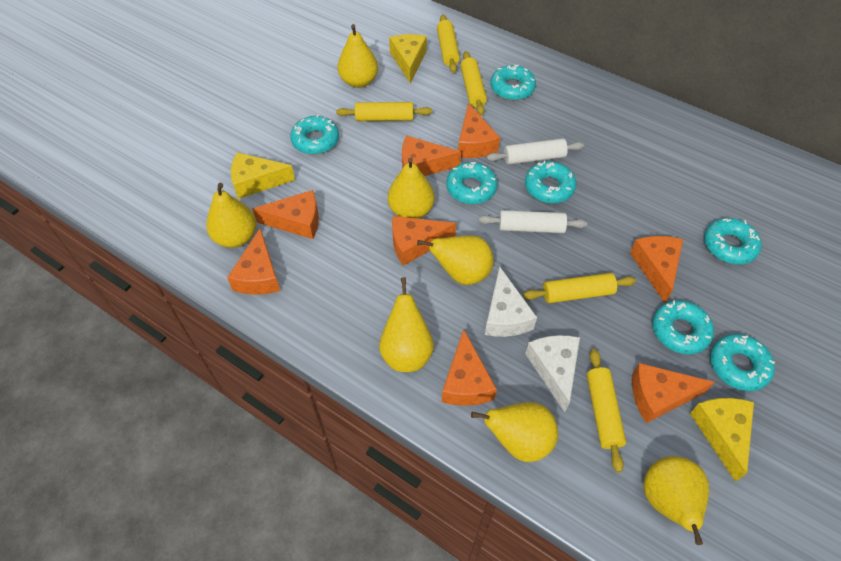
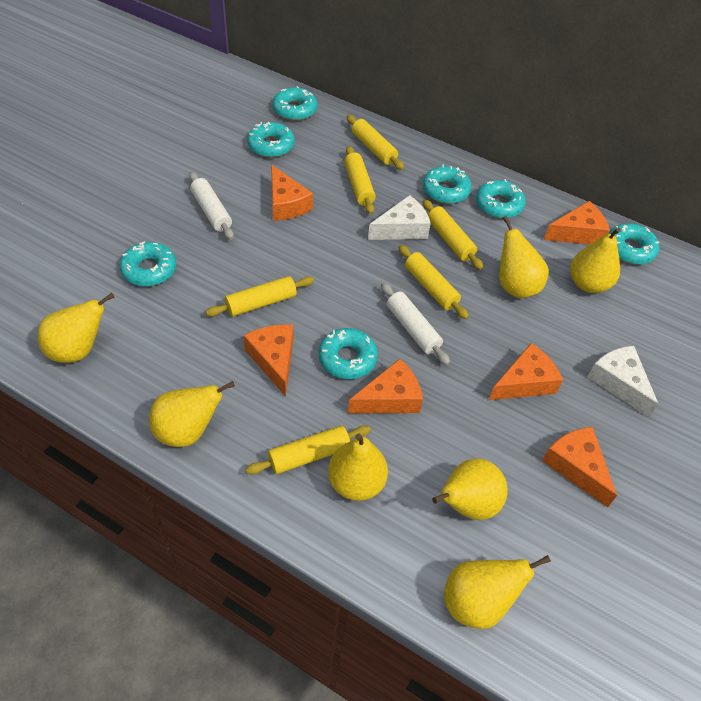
orange cheese: [227,228,280,294] [253,190,319,239] [392,216,456,266] [402,136,461,176] [442,329,497,406] [458,103,500,158] [630,236,683,303] [632,363,715,423] = 8 -> [243,324,293,397] [271,165,313,221] [348,359,423,414] [489,343,563,400] [542,427,617,507] [544,201,610,244] = 6
yellow cheese: [231,152,295,199] [389,34,427,83] [690,398,754,482] = 3 -> none = 0
yellow rolling pin: [336,102,432,121] [437,15,460,73] [461,51,487,115] [523,273,636,303] [587,349,626,472] = 5 -> [206,276,314,317] [246,425,371,475] [344,146,376,214] [347,115,404,170] [398,245,469,319] [423,199,483,270] = 6

